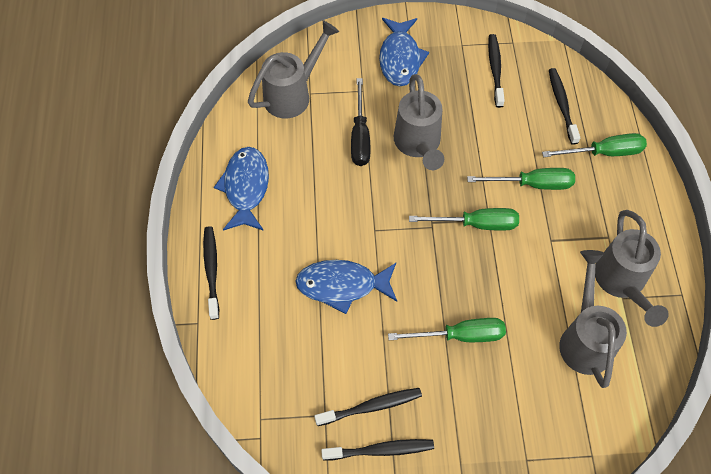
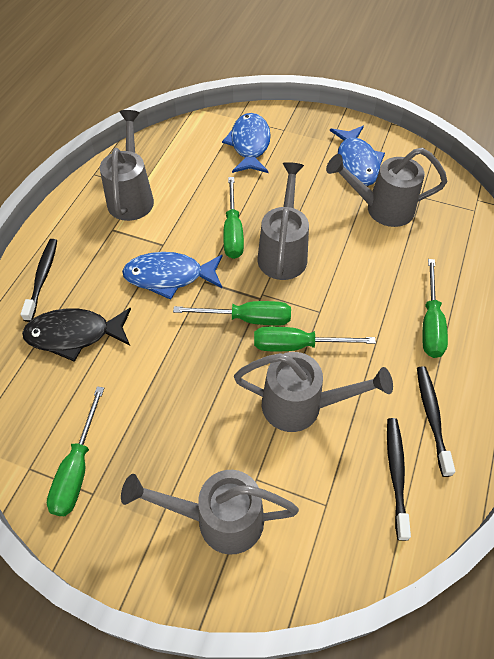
black fish: none = 0 -> [22,308,131,362] = 1
black screwdriver: [351,78,371,166] = 1 -> none = 0
black toothbrush: [203,226,219,320] [314,388,422,426] [321,439,434,460] [488,34,505,108] [549,68,580,145] = 5 -> [21,239,57,322] [387,418,411,541] [417,366,455,477] = 3
green screwdriver: [388,318,506,342] [409,208,519,231] [467,168,575,190] [542,133,647,157] = 4 -> [47,386,104,516] [173,301,291,326] [223,177,244,259] [254,326,376,351] [422,259,448,358] = 5
grey watering can: [248,20,339,119] [394,74,444,170] [559,250,627,388] [595,210,669,327] = 4 -> [100,110,154,221] [121,470,299,555] [234,352,393,432] [258,162,309,280] [326,148,448,227] = 5

